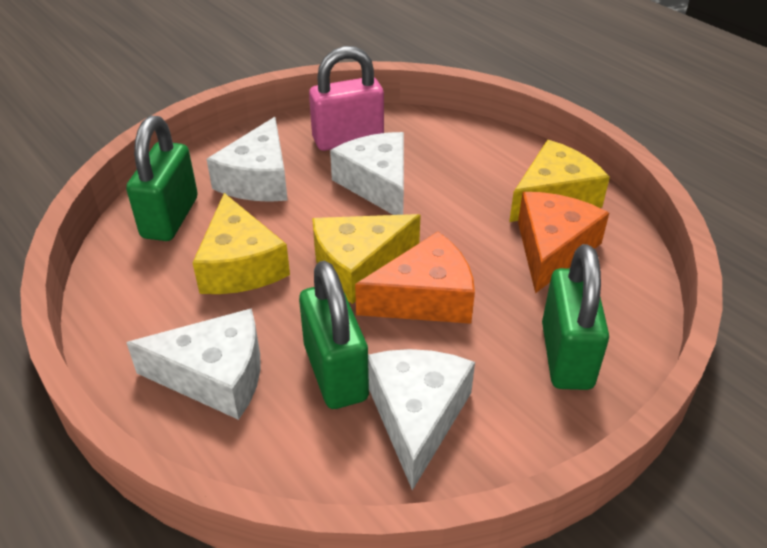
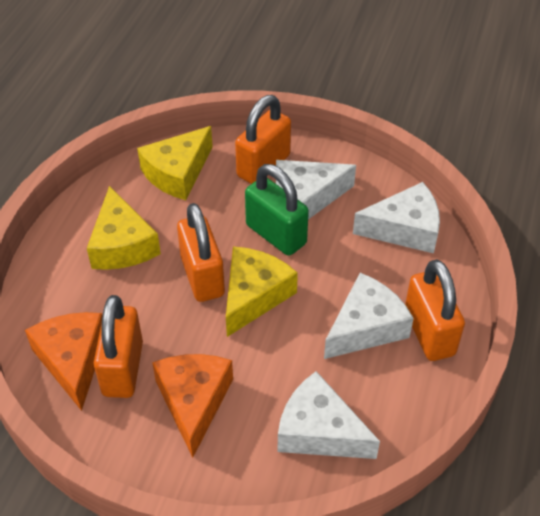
green padlock: [126,115,198,241] [299,261,369,409] [542,244,609,390] = 3 -> [245,164,309,256] = 1
orange padlock: none = 0 -> [94,295,143,398] [177,203,225,302] [235,95,291,184] [405,259,465,361] = 4
pink padlock: [309,46,384,151] = 1 -> none = 0

